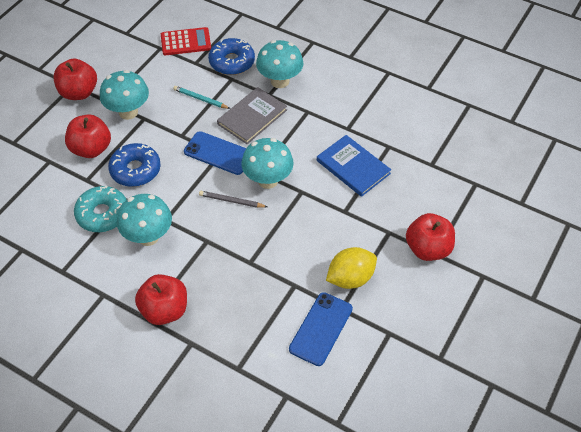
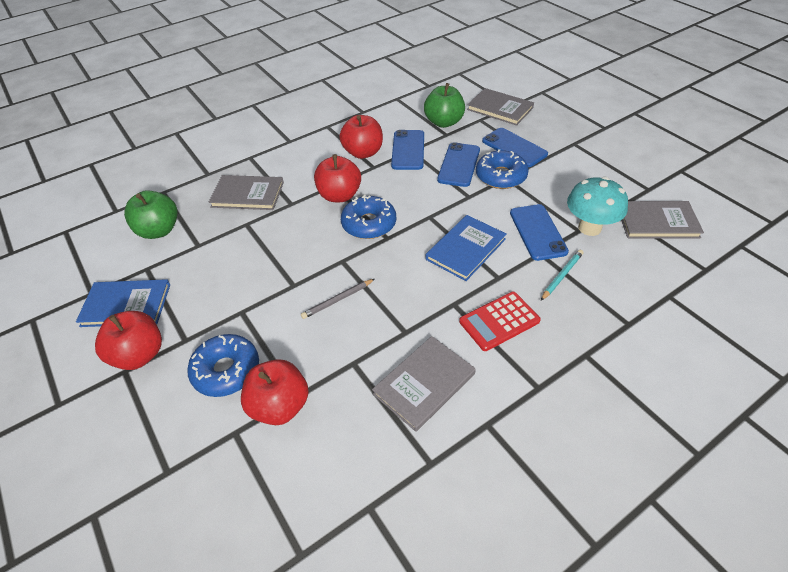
blue book: [317,135,391,197] = 1 -> [76,279,170,327] [426,215,507,281] = 2
blue donut: [108,143,161,187] [208,38,255,75] = 2 -> [187,334,259,397] [341,195,396,239] [476,149,529,189] = 3
blue phone: [184,131,246,175] [289,292,353,366] = 2 -> [391,130,424,170] [437,142,480,187] [482,128,548,167] [510,204,569,261] = 4
green apple: none = 0 -> [124,190,178,239] [424,83,465,128] = 2
grey book: [217,87,287,144] = 1 -> [209,175,284,210] [372,336,476,432] [467,88,534,126] [621,201,704,238] = 4
turquoise donut: [74,185,127,232] = 1 -> none = 0
turquoise mushroom: [100,70,149,120] [117,194,172,246] [241,138,294,189] [256,40,304,88] = 4 -> [567,177,628,236] = 1
yellow lemon: [326,247,377,289] = 1 -> none = 0

